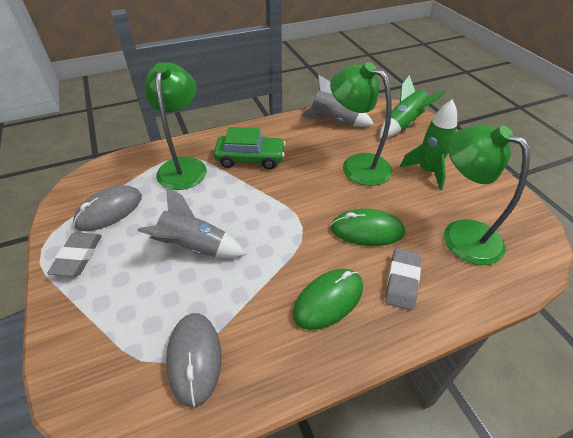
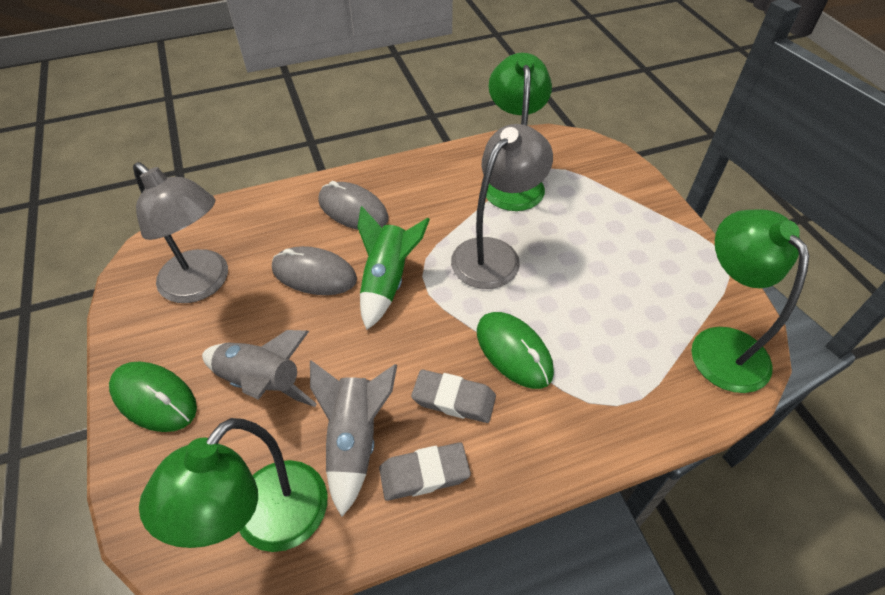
green car: [214,127,286,169] = 1 -> none = 0
green rocket: [380,75,446,138] [400,99,457,190] = 2 -> [357,206,430,330] = 1
grey lamp: none = 0 -> [133,162,228,303] [451,124,553,289] = 2

